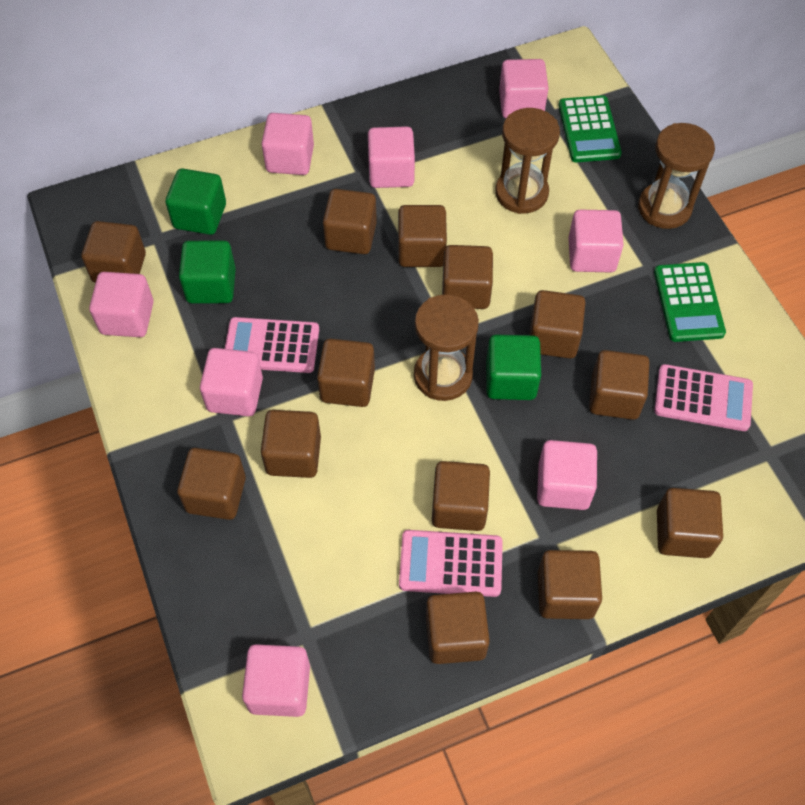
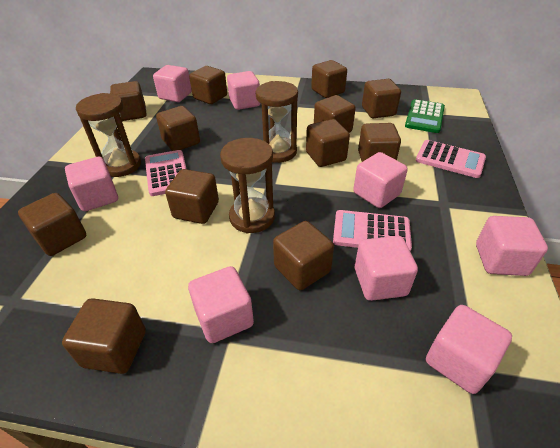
brown cube: [82,221,146,283] [177,448,246,520] [261,410,321,478] [317,338,375,407] [323,189,377,254] [398,205,447,267] [426,592,490,664] [432,461,490,531] [442,245,493,309] [529,290,586,359] [538,550,602,619] [589,350,650,420] [657,488,723,558] = 13 -> [18,193,86,256] [62,298,146,374] [110,81,146,121] [156,106,200,151] [165,169,219,224] [189,66,227,104] [273,221,334,290] [306,119,350,167] [311,60,347,98] [314,95,356,133] [358,123,401,162] [362,79,401,118] = 12
green calculator: [559,95,622,162] [654,262,726,342] = 2 -> [405,99,445,133] = 1
green cube: [166,169,226,235] [179,240,236,304] [486,335,541,400] = 3 -> none = 0

